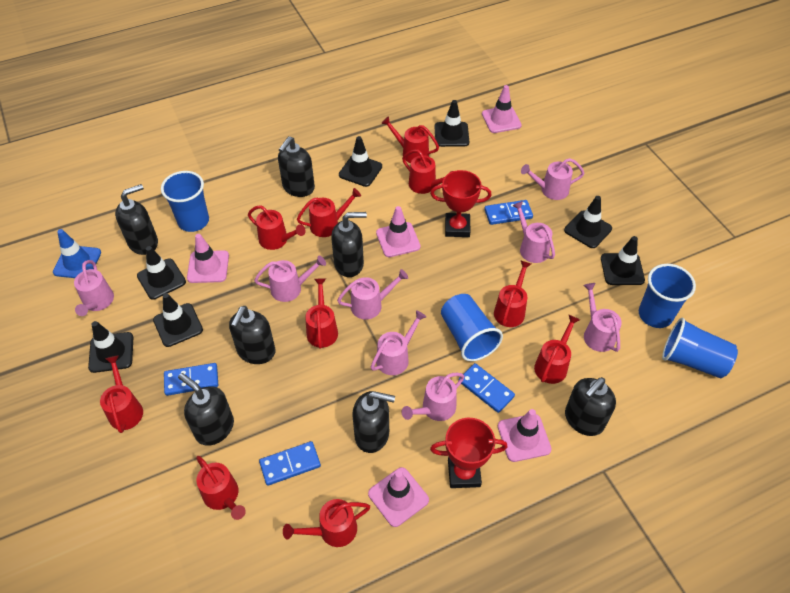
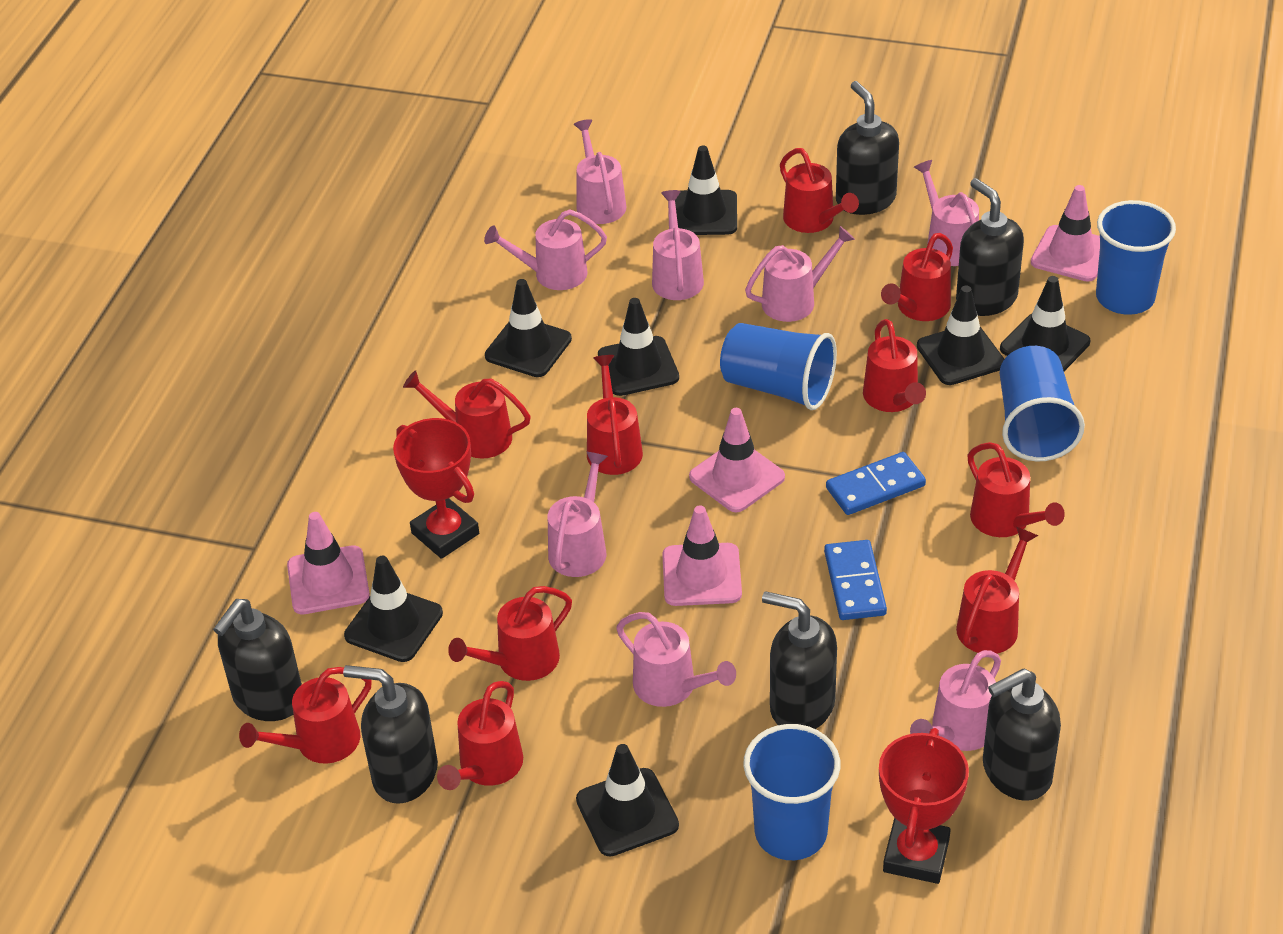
black soap dispenser: [115,184,158,255] [178,373,234,446] [229,306,275,364] [278,136,315,197] [331,212,367,277] [352,391,395,453] [565,377,616,436] = 7 -> [213,599,302,721] [343,665,438,804] [762,591,837,729] [836,81,899,215] [956,178,1024,316] [983,669,1061,801] = 6
blue domino: [164,363,218,396] [259,441,321,486] [459,363,515,413] [484,200,533,225] = 4 -> [824,540,887,620] [826,452,926,515] = 2
blue traffic cone: [53,229,101,278] = 1 -> none = 0
pink traffic cone: [187,234,229,283] [368,467,429,527] [376,206,421,257] [482,85,522,133] [498,409,552,462] = 5 -> [287,512,370,614] [662,505,742,606] [689,408,785,512] [1031,185,1100,282] = 4

